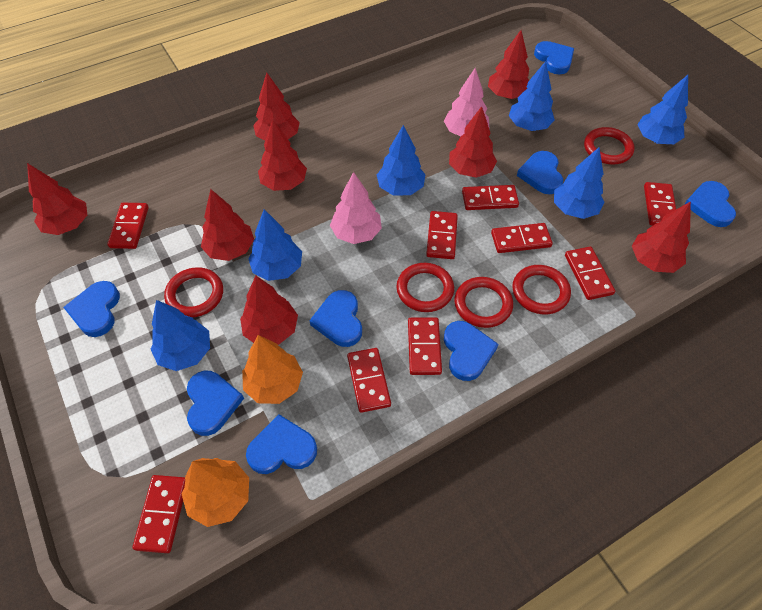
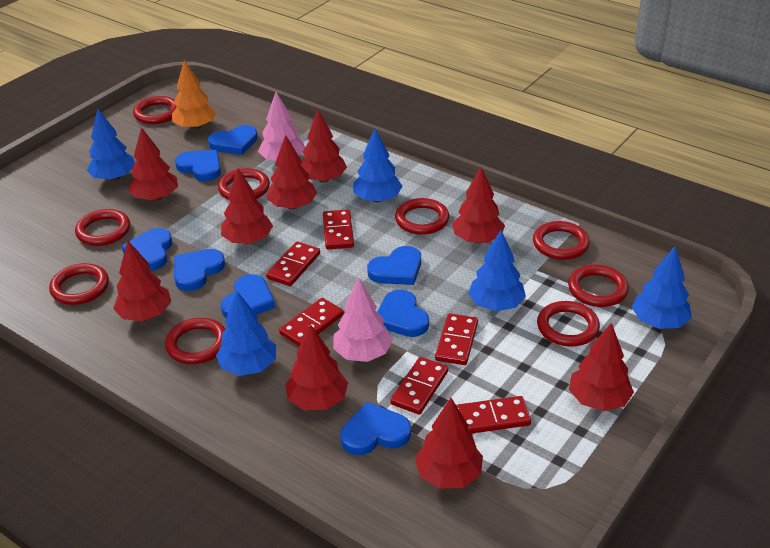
blue tree: [151,300,210,371] [248,209,302,281] [377,125,426,195] [509,61,555,131] [554,147,605,219] [637,75,688,144] = 6 -> [87,109,135,181] [216,291,276,376] [353,128,403,203] [468,230,526,311] [632,246,692,329] = 5
orange tree: [182,458,249,527] [242,335,303,404] = 2 -> [172,60,216,130] = 1
red domino: [107,203,149,249] [132,475,185,553] [347,348,391,413] [408,317,442,375] [426,211,458,259] [462,185,519,210] [491,223,553,253] [565,247,615,300] [644,182,676,226] = 9 -> [266,241,320,286] [279,298,344,346] [323,209,354,249] [390,357,448,415] [435,313,478,365] [456,396,531,434] = 6
red ring: [164,267,223,317] [396,263,454,312] [454,277,513,328] [512,265,571,314] [584,127,635,165] = 5 -> [49,263,109,305] [75,209,130,246] [133,96,177,124] [165,318,225,364] [218,168,270,199] [395,198,449,235] [533,221,590,260] [537,301,600,347] [568,265,629,307] = 9
red tree: [27,163,87,235] [201,189,254,261] [240,275,298,345] [253,73,300,141] [258,120,307,191] [449,106,497,178] [488,30,529,99] [632,201,691,273] = 8 -> [113,241,171,321] [128,127,178,201] [221,169,273,244] [267,135,317,209] [285,324,348,410] [300,110,347,183] [415,398,483,489] [452,167,505,243] [569,323,634,411] = 9

